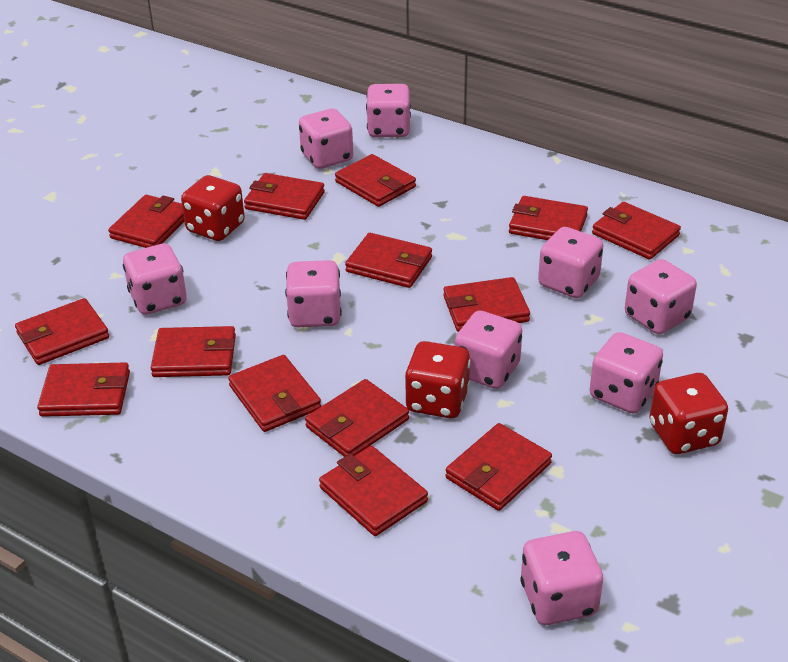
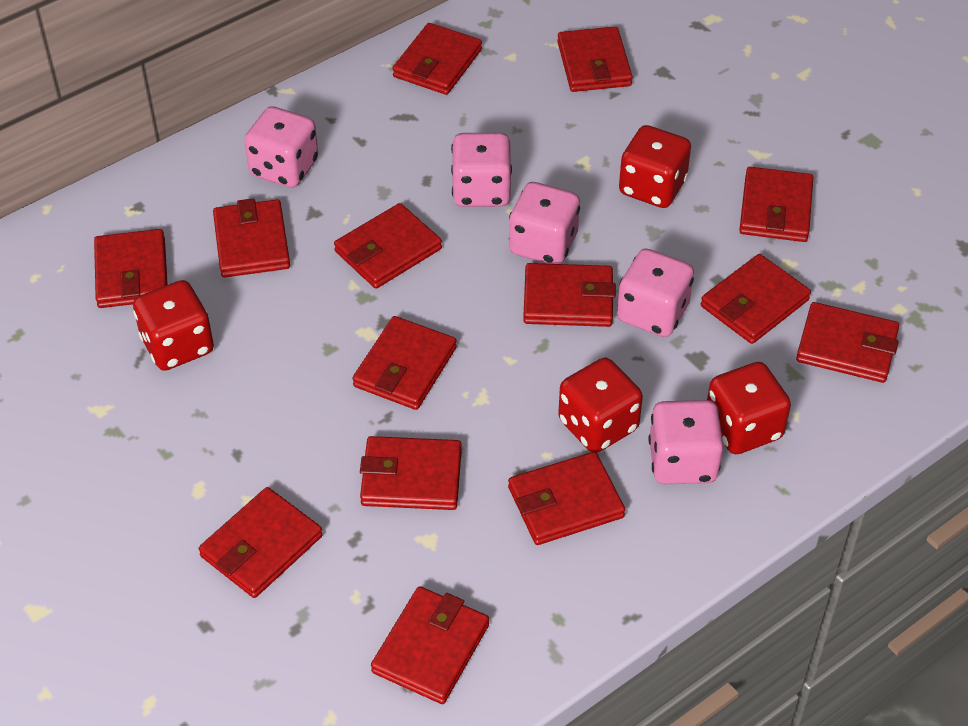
pink dice: [123,244,187,315] [285,260,342,327] [299,109,353,169] [366,84,411,137] [454,311,522,389] [520,531,603,625] [538,227,603,298] [590,332,663,413] [625,259,697,334] = 9 -> [244,106,318,188] [451,133,512,207] [509,182,580,264] [617,248,694,337] [648,400,723,484] = 5
red dice: [181,175,245,241] [405,341,471,418] [649,373,728,454] = 3 -> [133,280,214,371] [558,358,643,453] [619,125,691,208] [707,362,791,454] = 4

